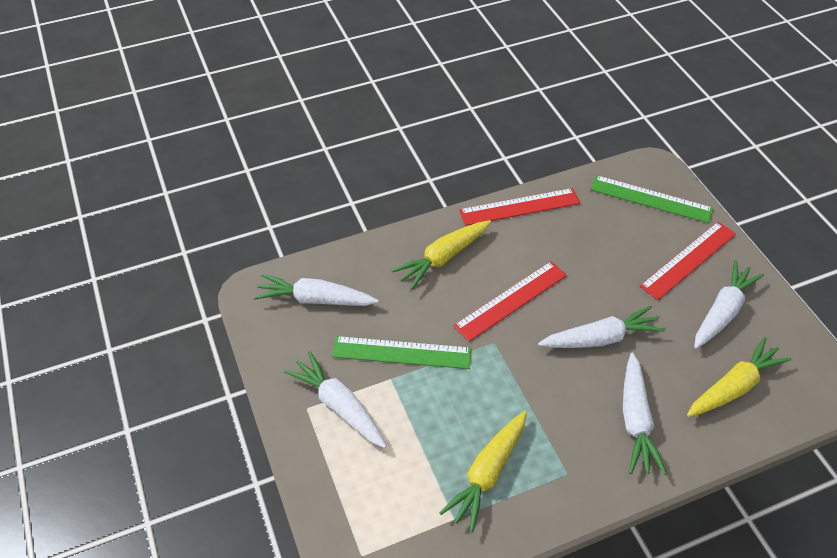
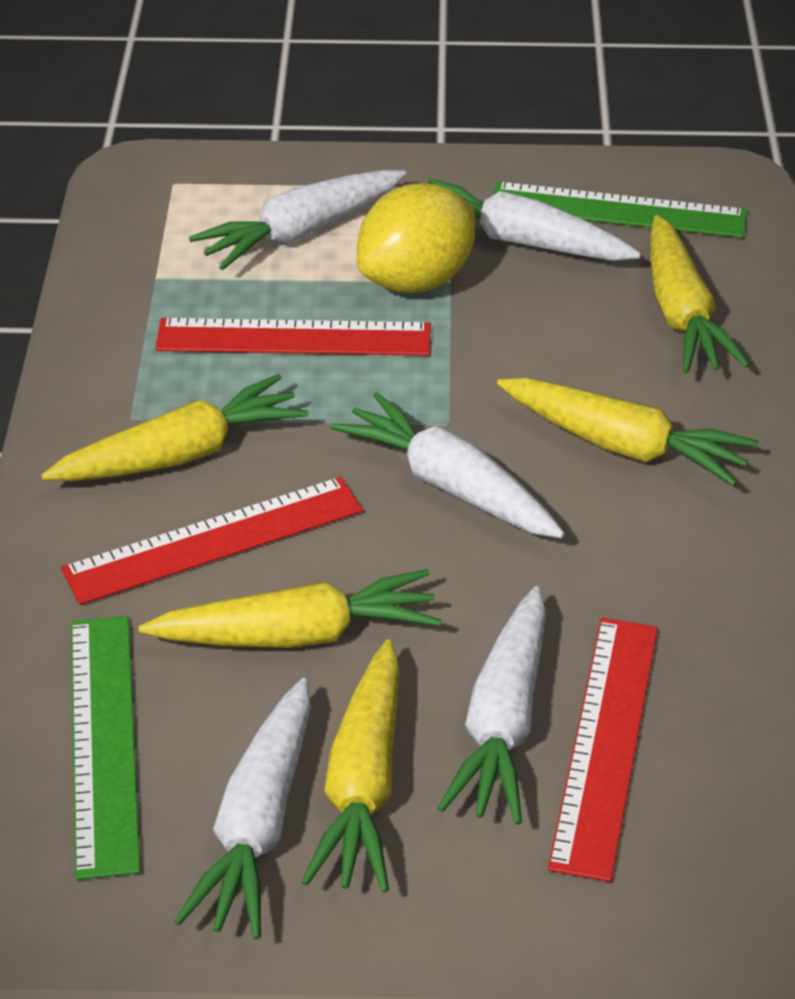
yellow carrot: [392,220,491,290] [439,411,527,533] [687,337,791,417] = 3 -> [41,374,308,481] [139,569,441,648] [302,639,400,893] [497,378,759,486] [650,215,750,374] = 5
yellow lemon: none = 0 -> [357,183,475,293] = 1

